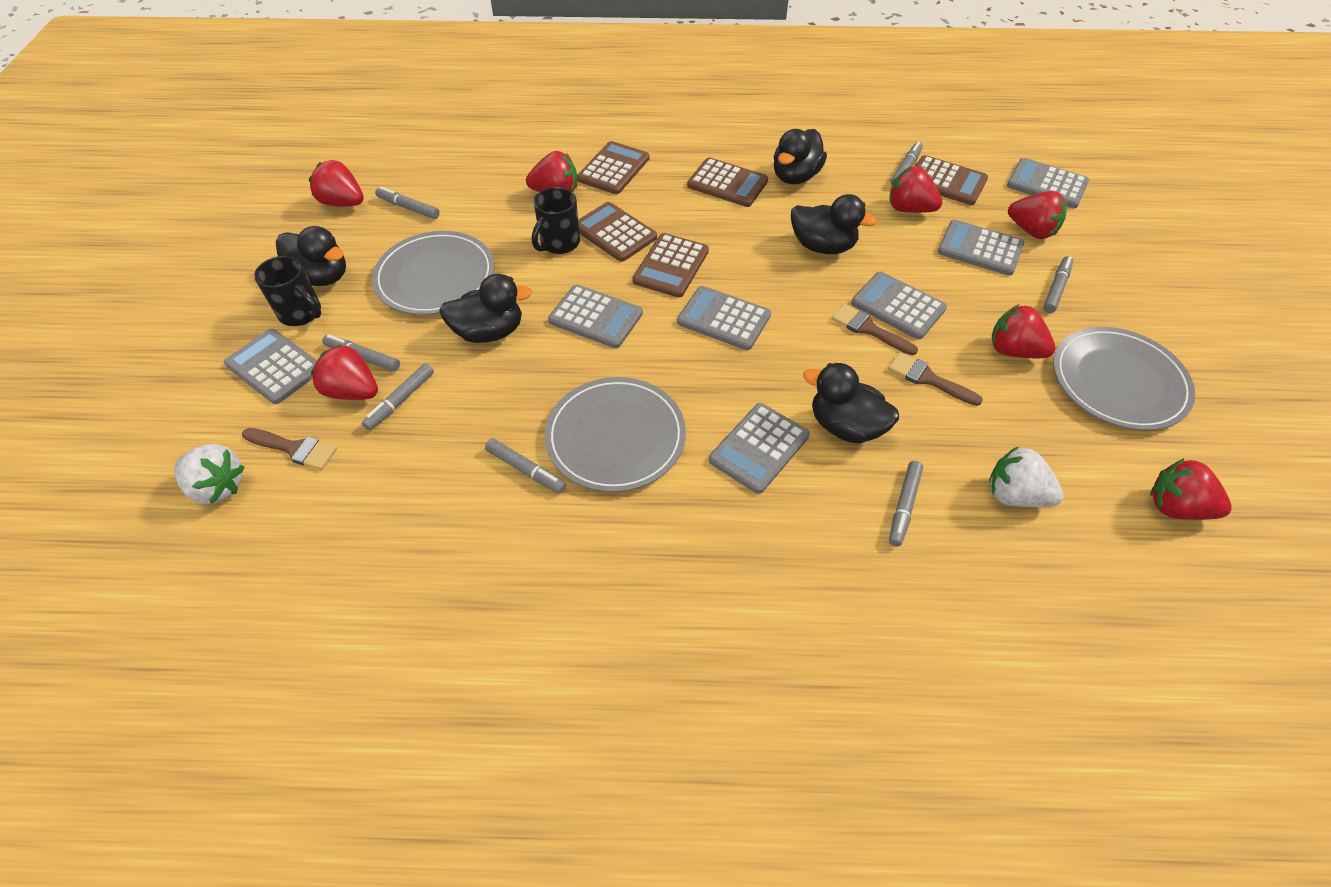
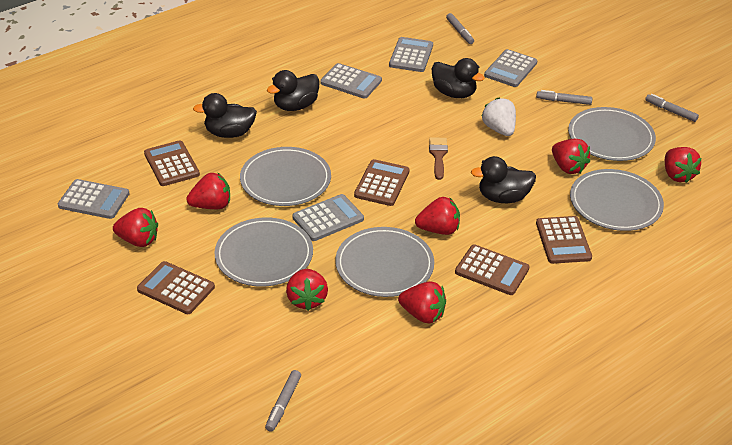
black duck: [276,226,346,286] [439,274,532,343] [774,129,827,184] [791,194,877,254] [803,363,899,444] = 5 -> [193,93,257,138] [267,70,320,111] [432,58,485,98] [471,156,536,203] = 4
black mug: [254,256,321,326] [532,187,580,254] = 2 -> none = 0
brown brush: [242,428,337,470] [831,303,918,355] [888,352,983,406] = 3 -> [429,137,448,180] = 1
grey calculator: [224,329,317,404] [548,285,643,348] [677,286,771,350] [709,403,810,494] [851,272,947,339] [938,220,1024,276] [1007,158,1089,208] = 7 -> [58,179,129,219] [292,194,364,241] [320,63,382,99] [389,37,433,72] [484,49,537,87] = 5
grey marker: [322,334,400,371] [362,363,434,430] [375,187,440,219] [485,438,566,493] [889,461,923,547] [890,142,923,185] [1043,256,1073,313] = 7 -> [265,370,301,432] [446,13,474,44] [536,90,592,105] [645,94,699,122] = 4
grey plate: [372,231,494,315] [545,377,686,492] [1053,327,1195,431] = 3 -> [214,217,313,287] [240,147,331,206] [335,227,434,297] [568,107,656,161] [570,169,664,231] = 5
white strawberry: [174,444,245,504] [989,446,1064,507] = 2 -> [482,98,516,136] = 1

